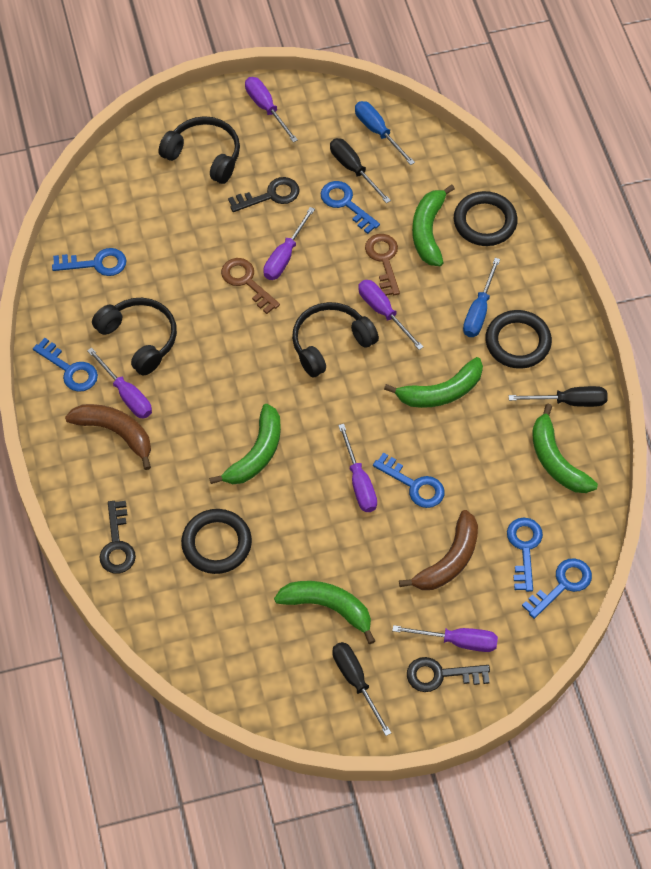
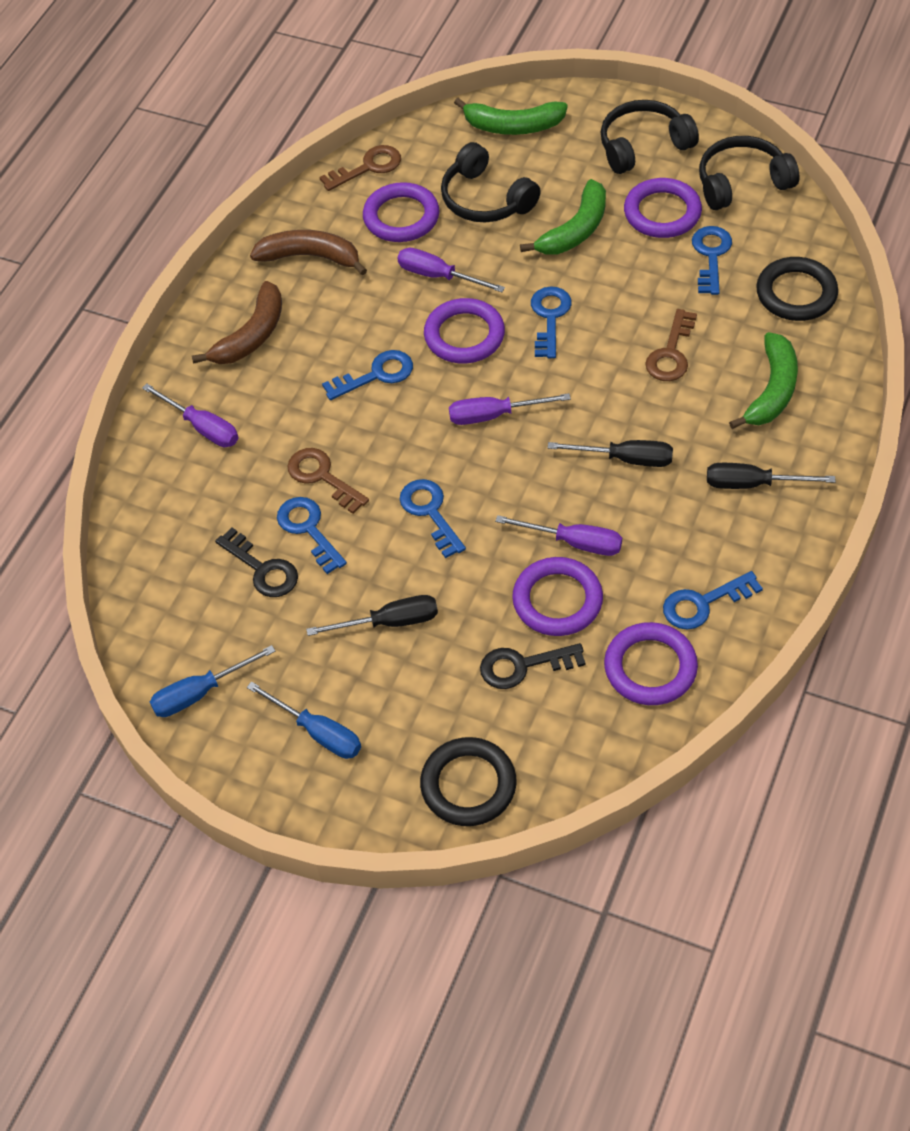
black key: [100,501,136,574] [228,177,300,212] [407,657,490,692] = 3 -> [215,527,298,597] [480,643,586,689] = 2
black ring: [181,509,252,574] [454,191,518,246] [485,310,552,369] = 3 -> [420,737,517,826] [756,257,838,321] = 2
brown key: [221,258,280,314] [365,234,400,296] = 2 -> [287,448,369,514] [319,145,401,191] [645,309,697,381] = 3
green banana: [209,404,281,484] [274,581,375,644] [384,357,483,408] [412,184,455,266] [532,404,598,493] = 5 -> [454,98,568,135] [520,179,606,255] [729,332,798,429] = 3
purple ring: none = 0 -> [363,182,439,242] [424,298,505,363] [512,557,603,636] [604,622,698,705] [624,178,702,238] = 5
purple screwdriver: [87,348,152,418] [245,77,298,142] [263,207,315,280] [338,424,377,512] [358,280,423,350] [392,625,498,652] = 6 -> [142,383,238,447] [397,248,505,292] [449,393,571,425] [495,515,622,556] = 4

